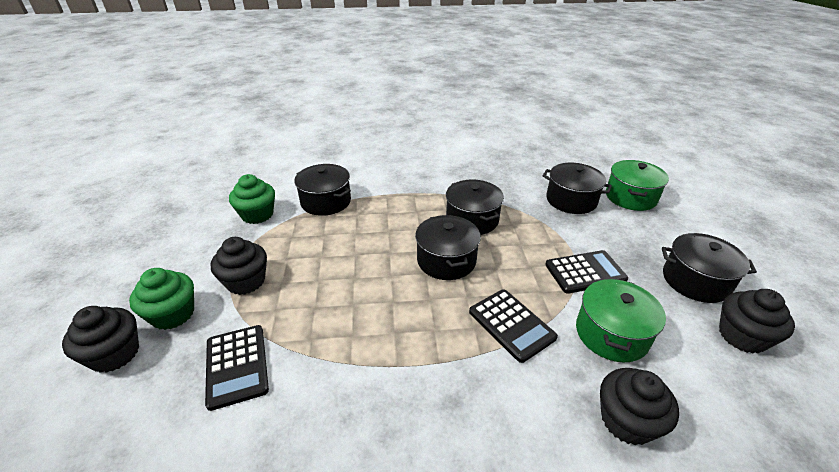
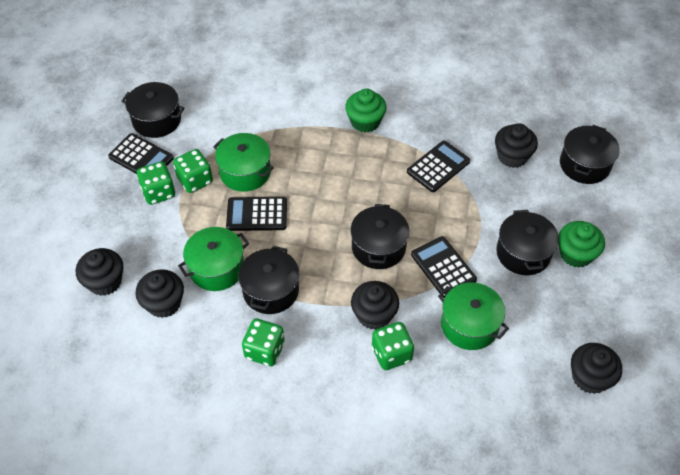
black calculator: [205,325,269,411] [469,289,558,363] [545,250,628,294] = 3 -> [108,133,174,174] [226,197,287,231] [407,141,470,192] [411,236,477,298] = 4
black cupcake: [62,306,139,373] [211,237,267,295] [600,368,679,445] [719,289,795,353] = 4 -> [76,248,123,296] [136,269,184,318] [351,281,399,330] [495,123,538,168] [571,343,622,394] = 5
green dice: none = 0 -> [136,161,175,205] [173,149,213,193] [242,319,285,366] [372,322,414,370] = 4
green pot: [576,279,666,362] [606,160,669,211] = 2 -> [178,227,249,291] [213,133,274,192] [438,283,509,350] = 3

